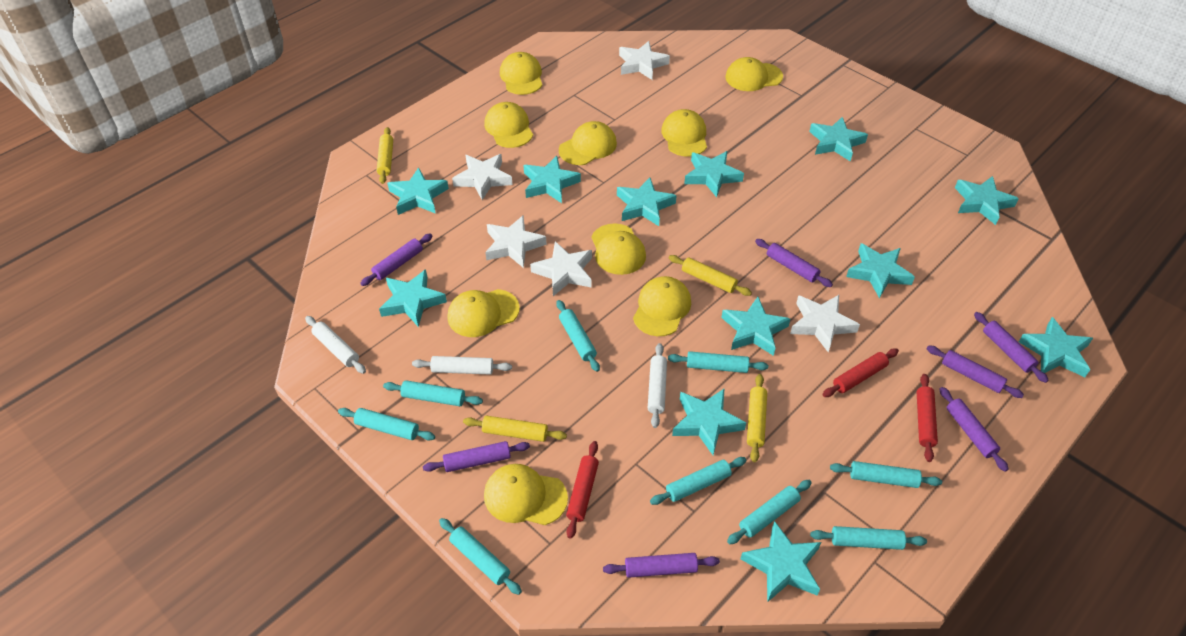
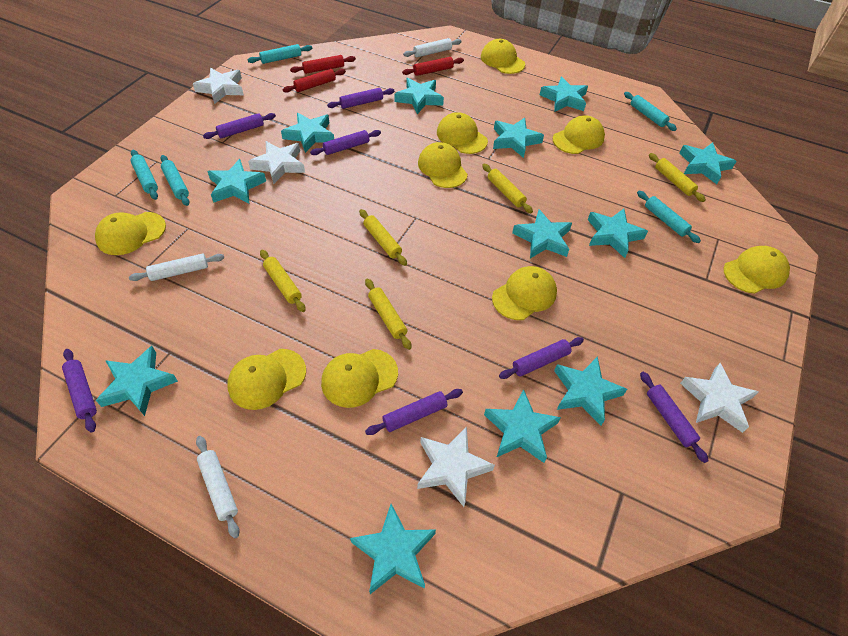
turquoise rolling pin: [338,408,435,441] [383,380,483,406] [439,518,522,595] [556,300,600,372] [650,457,747,505] [668,351,768,373] [727,480,812,544] [810,526,927,550] [830,461,942,488] = 9 -> [131,150,158,200] [160,155,190,206] [248,44,312,64] [624,92,677,131] [637,191,701,243] = 5
white star: [452,154,513,200] [485,216,547,268] [530,241,592,296] [619,41,670,80] [790,295,860,352] = 5 -> [193,68,244,104] [248,141,305,184] [417,427,495,507] [680,363,759,433] = 4
yellow rolling pin: [377,127,393,184] [463,416,567,442] [669,255,752,296] [747,374,767,462] = 4 -> [260,250,306,312] [359,209,407,266] [365,279,412,350] [482,164,533,213] [649,153,706,202] = 5

